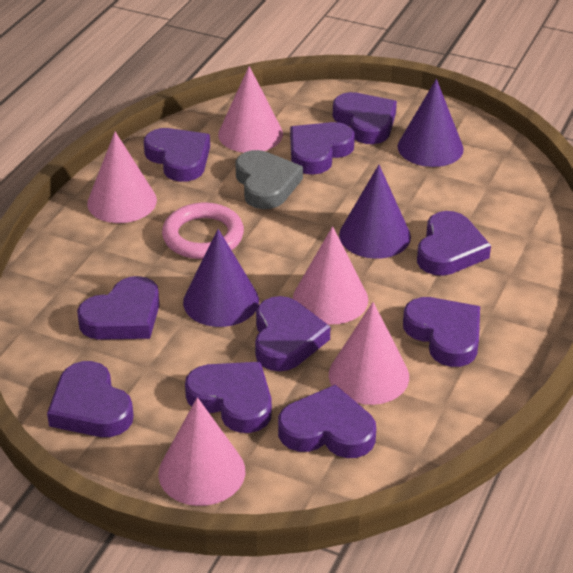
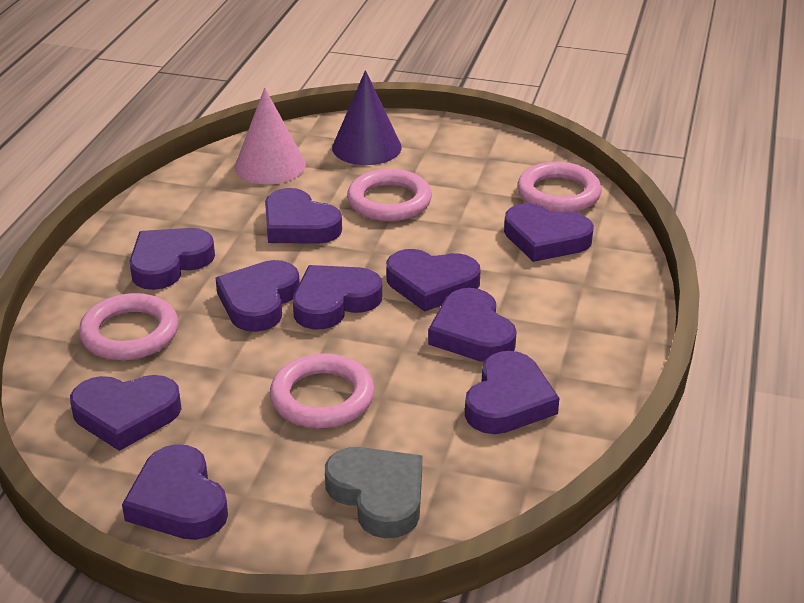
pink cone: [87,132,157,223] [158,397,245,506] [218,66,283,153] [293,226,368,325] [329,302,409,405] = 5 -> [235,88,306,185] = 1
pink ring: [162,203,244,259] = 1 -> [79,293,178,360] [270,353,375,428] [347,169,432,221] [517,162,602,212] = 4
purple cone: [183,229,259,327] [339,165,411,259] [398,79,464,167] = 3 -> [332,70,402,165] = 1

